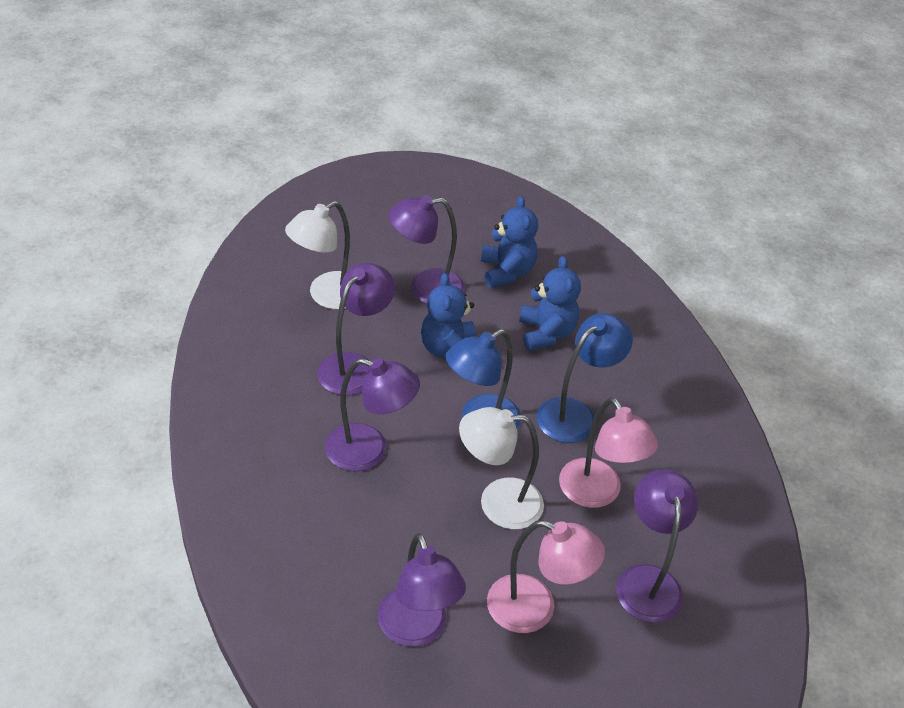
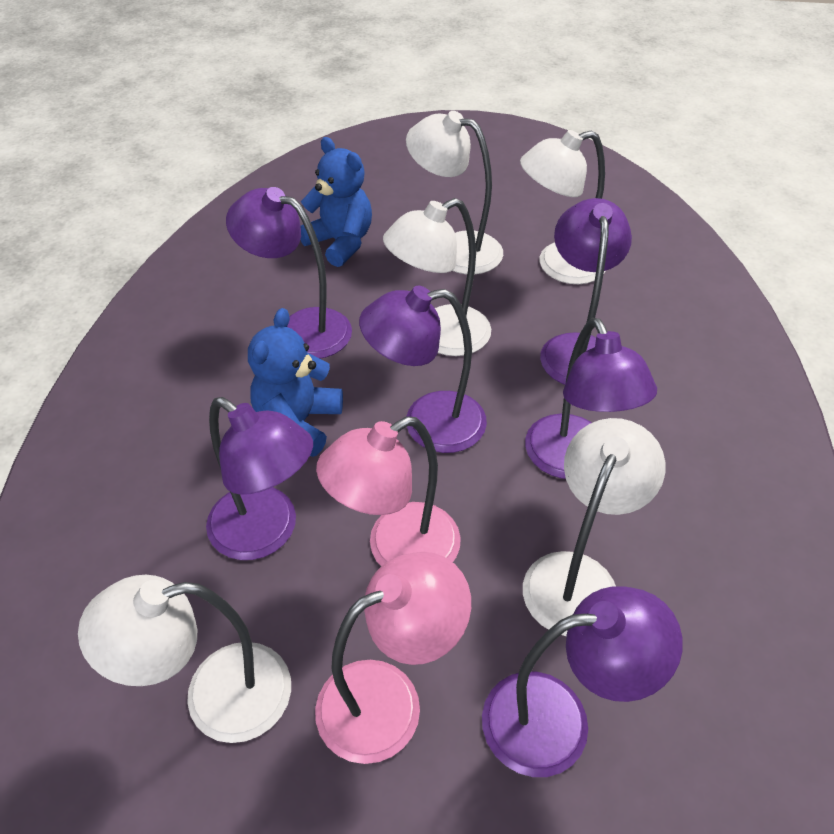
blue lamp: [446,329,521,429] [537,313,633,443] = 2 -> none = 0
blue teddy bear: [421,273,476,363] [481,196,538,288] [519,256,581,351] = 3 -> [248,308,343,457] [300,137,372,267] = 2
purple lamp: [317,263,395,395] [325,358,420,471] [378,533,466,647] [388,195,465,304] [617,469,699,623] = 5 -> [206,397,313,560] [226,187,352,359] [359,286,487,453] [482,587,683,777] [525,318,657,479] [540,198,632,385] = 6
white lamp: [285,201,350,309] [459,407,544,529] = 2 -> [78,575,291,743] [383,198,491,356] [406,111,503,275] [520,130,606,284] [523,418,666,636] = 5

